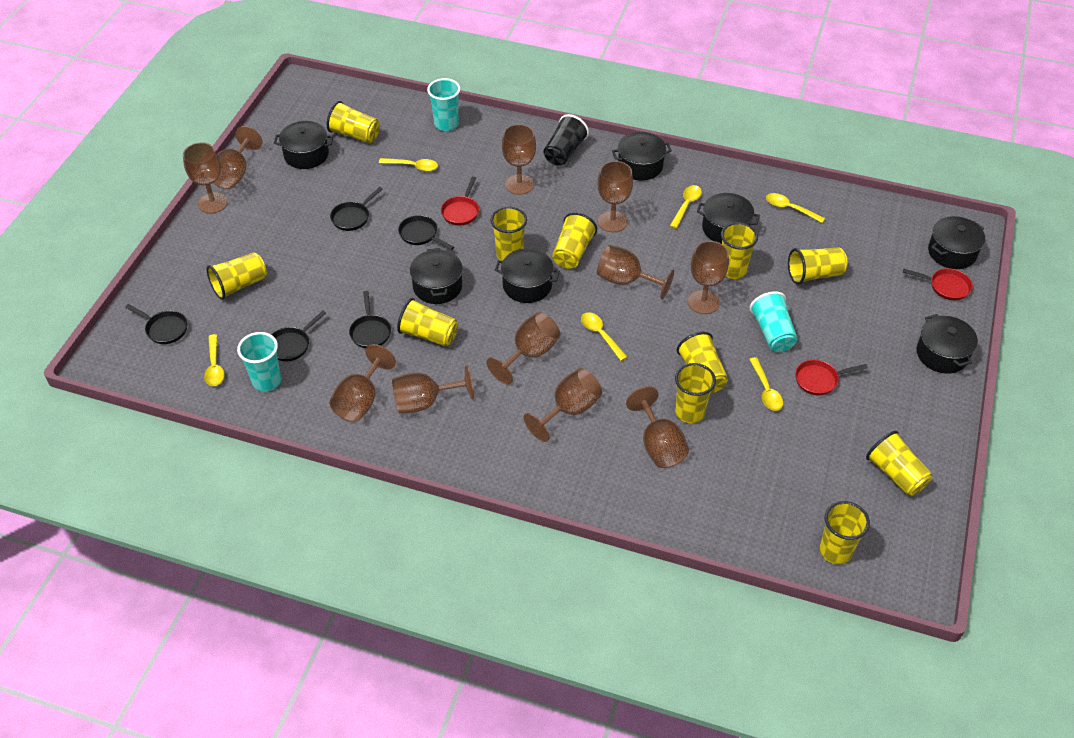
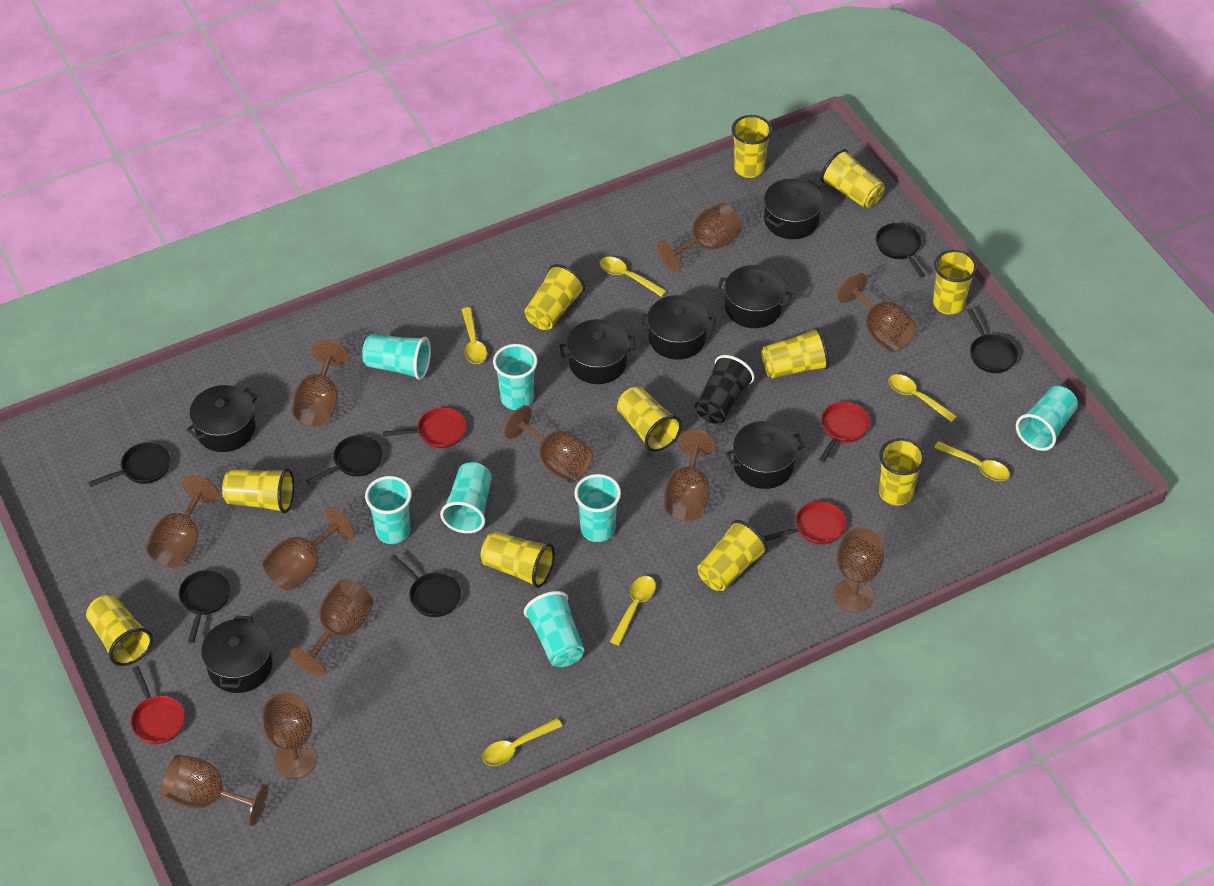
black pan: [125,304,187,344] [271,311,326,361] [330,187,383,231] [349,291,391,348] [398,215,454,250] = 5 -> [88,442,171,487] [179,570,231,643] [306,435,383,485] [390,555,461,617] [876,223,925,278] [967,308,1018,373] = 6
red pan: [441,176,479,225] [795,360,868,395] [903,268,973,300] = 3 -> [131,666,185,744] [383,407,466,448] [764,501,846,545] [819,402,870,462] = 4
turquoise cup: [237,332,282,391] [427,78,461,131] [750,291,798,352] = 3 -> [362,334,431,380] [365,476,412,544] [440,462,492,533] [493,344,538,410] [524,591,585,667] [574,474,621,542] [1016,386,1078,451] = 7

